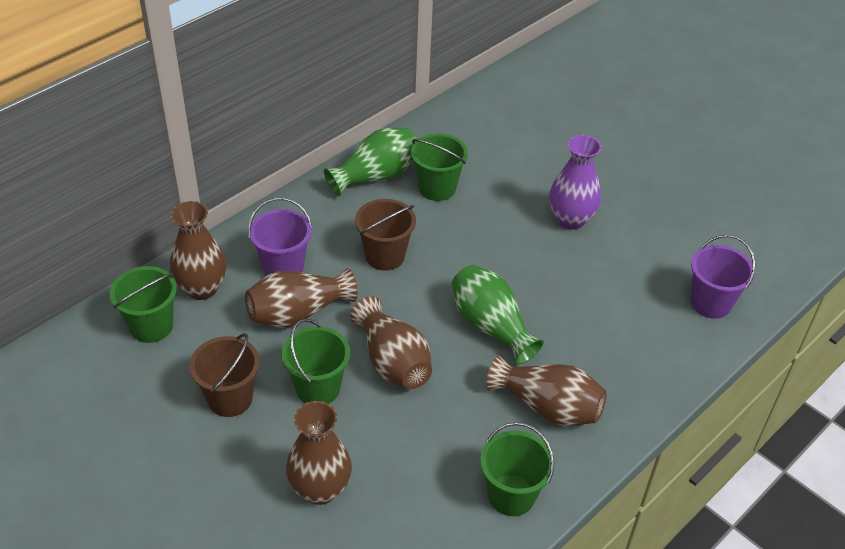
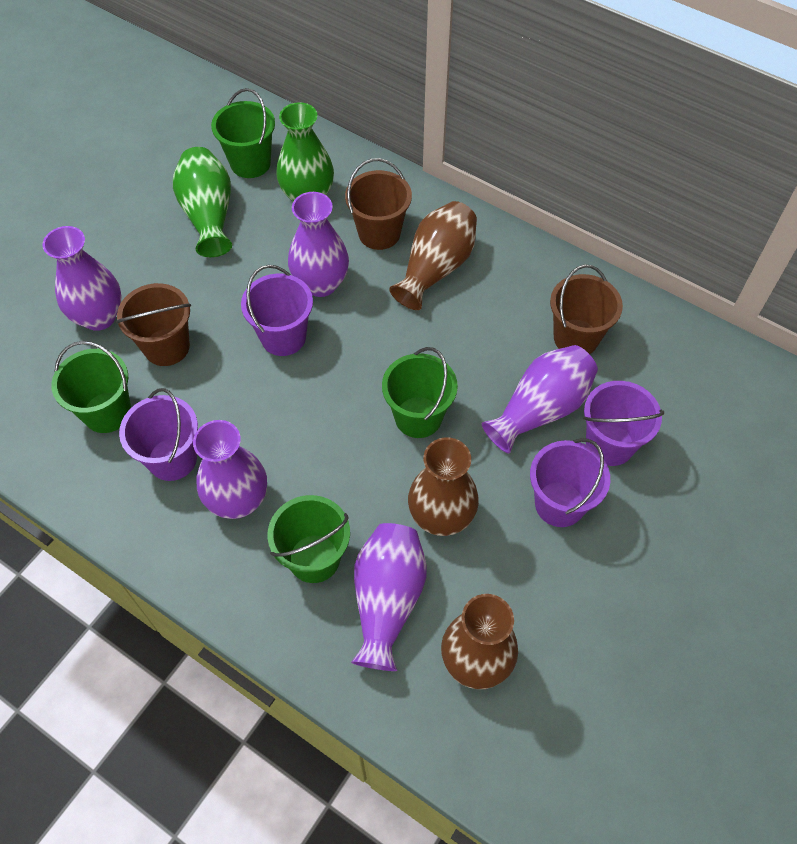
brown bucket: [189,333,260,417] [355,199,416,271] = 2 -> [116,283,191,366] [345,158,412,250] [550,265,623,354] = 3
brown vase: [170,201,227,300] [245,268,358,328] [286,401,352,505] [350,296,432,389] [486,355,607,426] = 5 -> [389,201,477,310] [408,437,479,536] [441,594,518,689] = 3
purple bucket: [248,198,312,276] [691,235,755,319] = 2 -> [119,388,198,481] [241,265,313,356] [530,438,610,527] [583,381,664,466] = 4
purple vase: [549,135,601,230] = 1 -> [42,226,121,331] [193,420,267,519] [288,192,349,297] [351,523,427,671] [482,345,598,454] = 5

